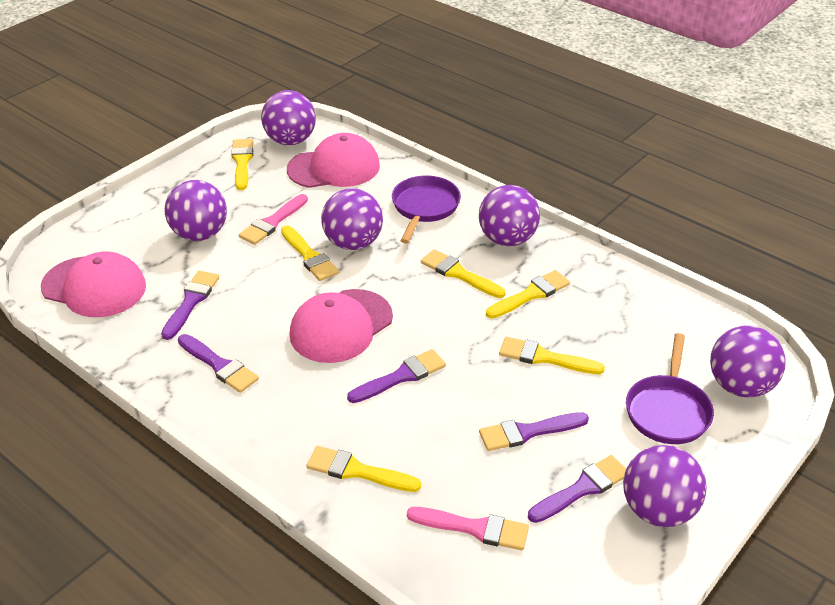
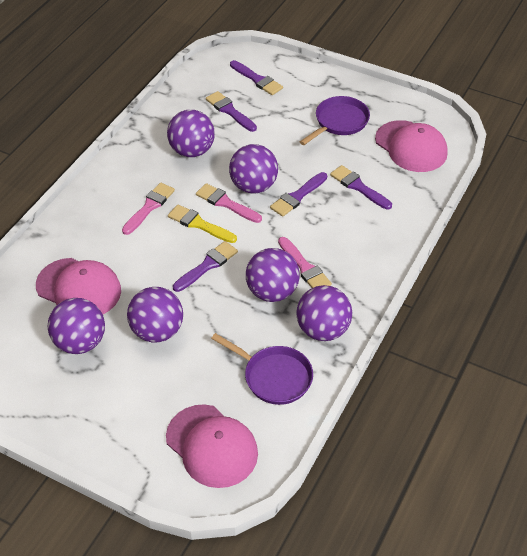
pink brush: [239,194,308,245] [407,507,529,550] = 2 -> [122,183,175,235] [196,183,262,223] [278,237,332,288] = 3
yellow brush: [231,139,253,190] [281,226,339,281] [306,446,421,492] [421,249,506,298] [486,270,570,319] [499,337,605,374] = 6 -> [168,205,237,243] = 1

